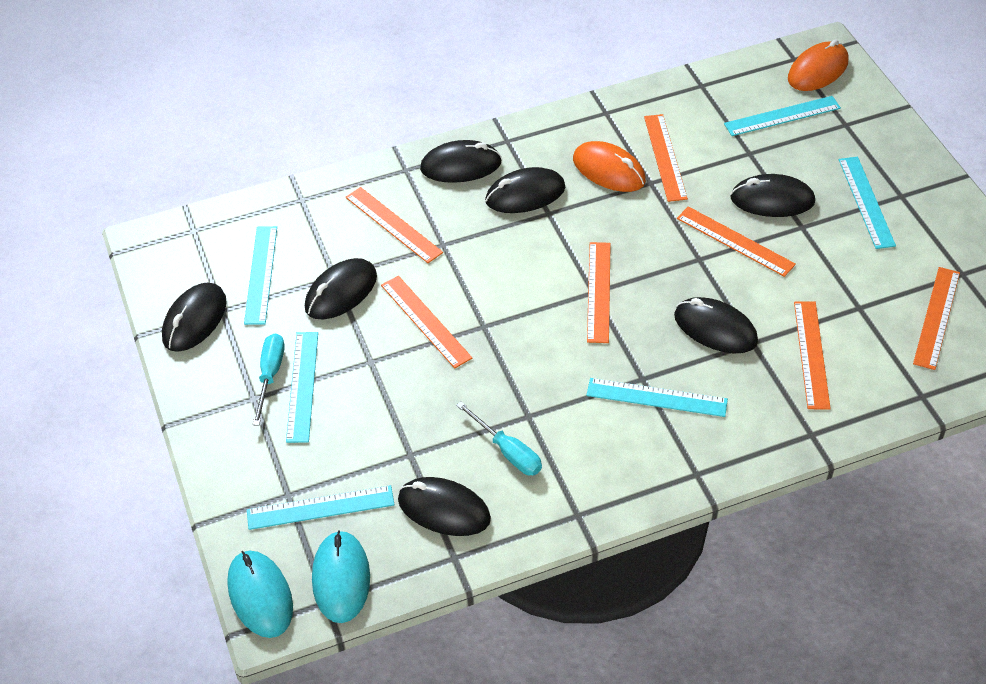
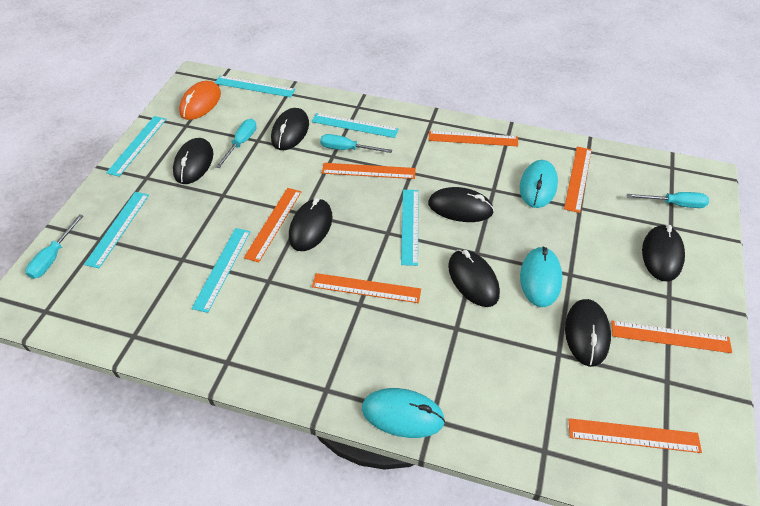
orange mouse: [573,141,646,192] [788,39,848,91] = 2 -> [179,81,221,120] = 1
turquoise mouse: [227,551,293,638] [312,530,370,623] = 2 -> [362,388,445,438] [520,160,558,208] [520,247,562,307] = 3
turquoise screwdriver: [253,333,285,426] [456,402,542,475] = 2 -> [26,214,84,279] [216,119,256,168] [320,134,392,153] [627,192,709,208] = 4

